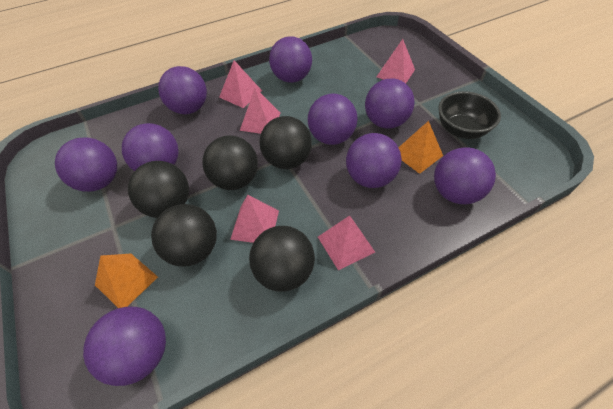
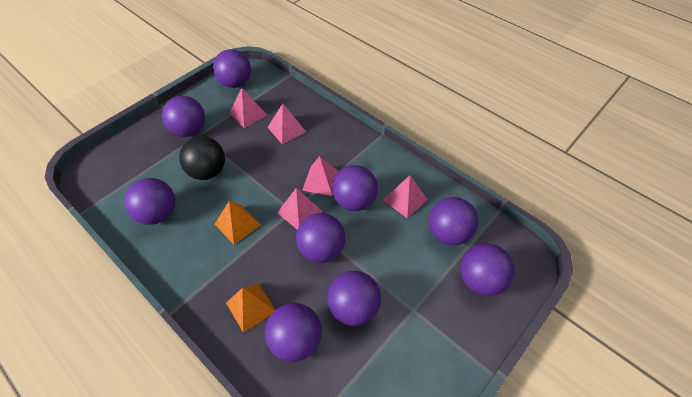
black ball: [128,161,189,218] [151,204,217,267] [202,135,258,190] [249,226,315,292] [259,116,312,169] = 5 -> [179,136,225,180] = 1
black bowl: [438,91,501,139] = 1 -> none = 0

